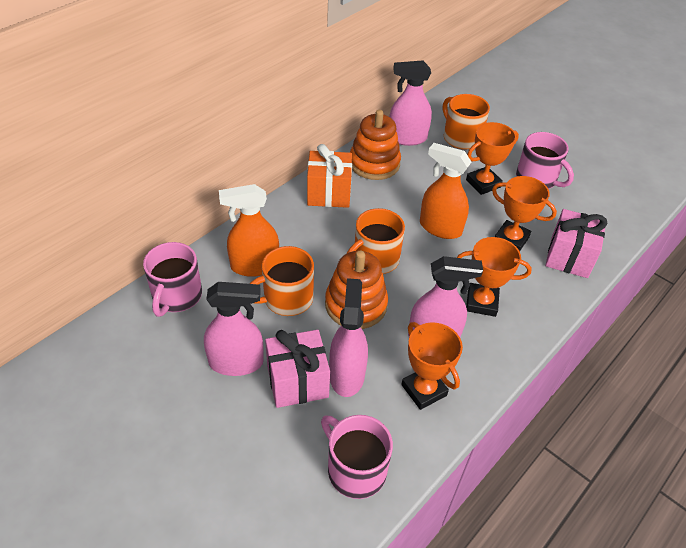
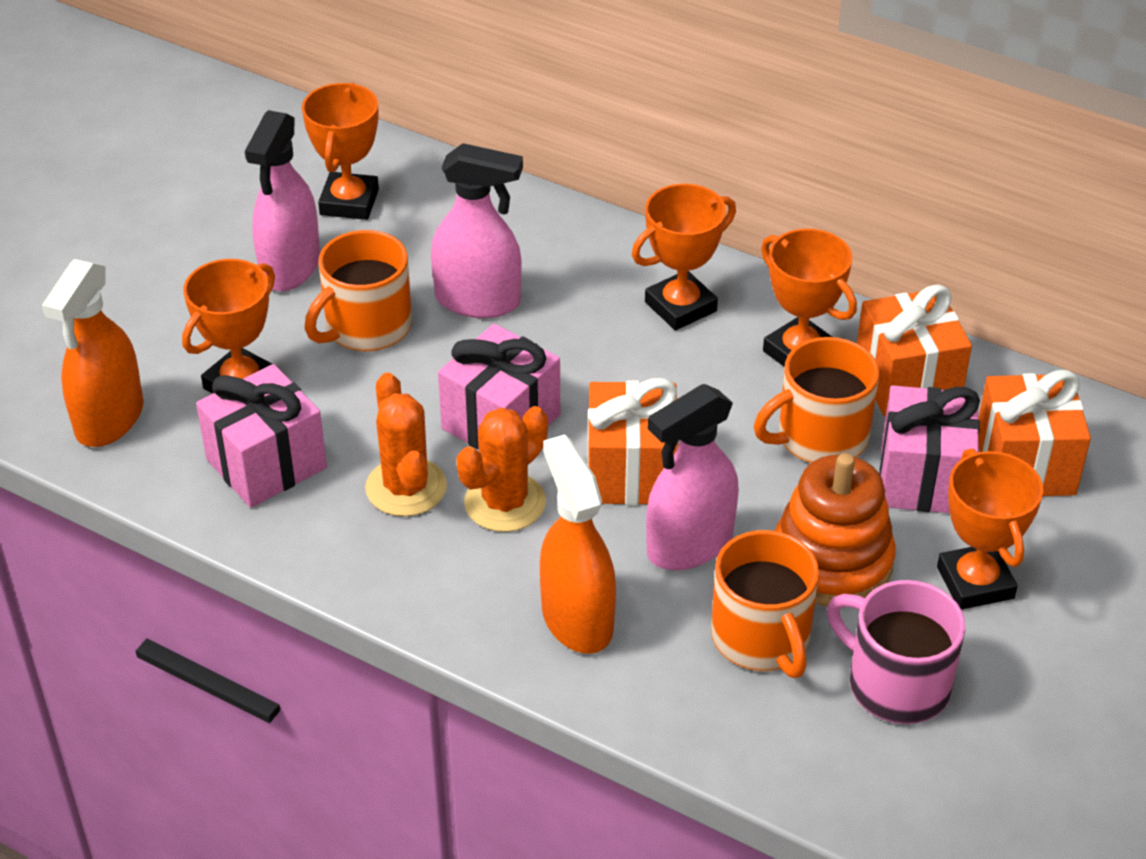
orange cactus: none = 0 -> [365,372,447,517] [456,406,548,532] = 2
orange gift: [307,144,352,208] = 1 -> [587,378,678,505] [857,284,972,416] [978,370,1091,496] = 3
orange stacking toy: [325,251,388,329] [350,110,401,180] = 2 -> [775,453,896,606] = 1
orange trophy: [401,322,463,410] [457,237,532,317] [466,122,519,195] [492,176,557,251] = 4 -> [182,259,275,394] [302,83,379,220] [632,184,736,330] [761,229,857,367] [937,449,1043,610] = 5
pink gift: [265,330,330,408] [545,209,607,278] = 2 -> [196,364,327,508] [438,324,560,449] [879,385,980,513] = 3
pink mug: [143,242,202,317] [321,415,393,499] [516,132,574,189] = 3 -> [827,580,965,724] = 1
pink spray bottle: [204,282,264,376] [329,278,368,397] [389,60,432,146] [408,256,483,337] = 4 -> [245,110,320,291] [431,143,523,318] [646,384,739,570] = 3

